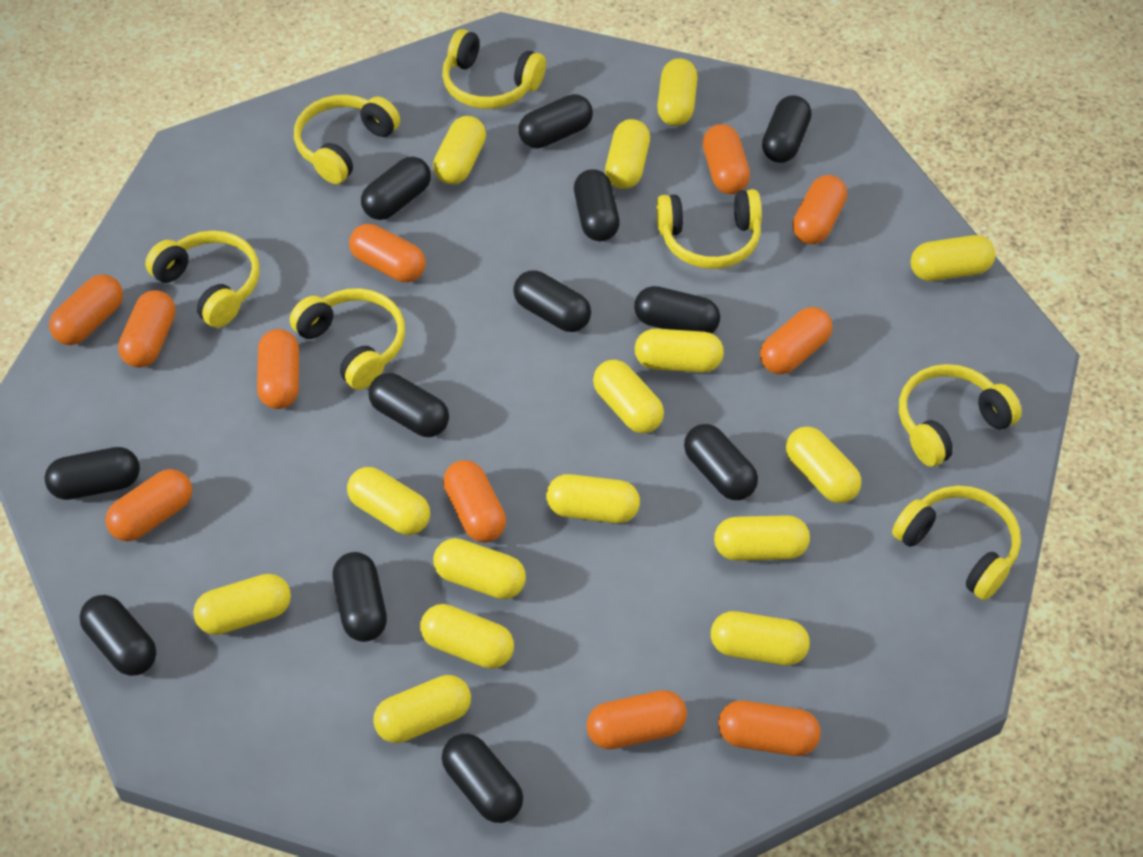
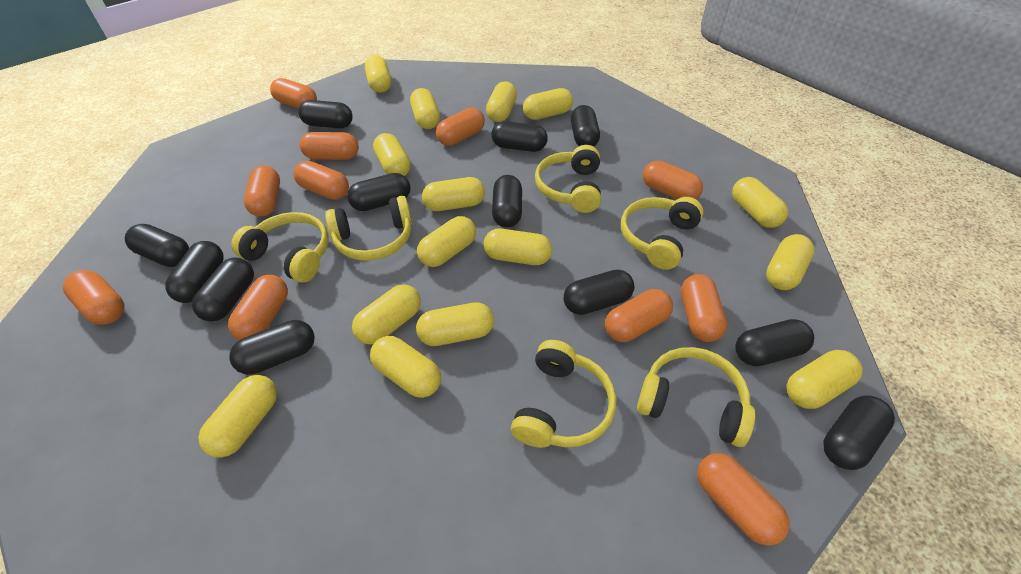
yellow headphones: [145,231,260,328] [290,288,405,390] [294,95,400,184] [442,29,546,109] [656,189,762,269] [892,486,1021,600] [899,364,1022,467] = 7 -> [231,212,329,283] [325,196,412,261] [511,340,616,448] [535,145,601,213] [621,197,704,270] [637,347,755,447] = 6

